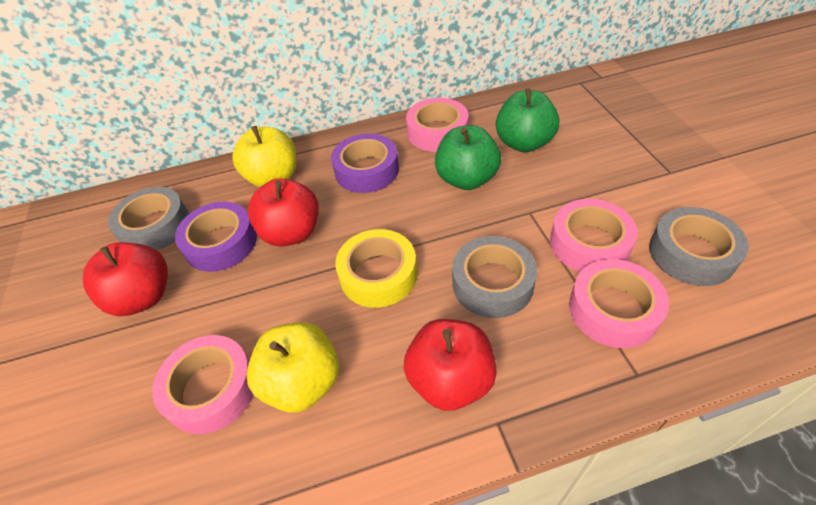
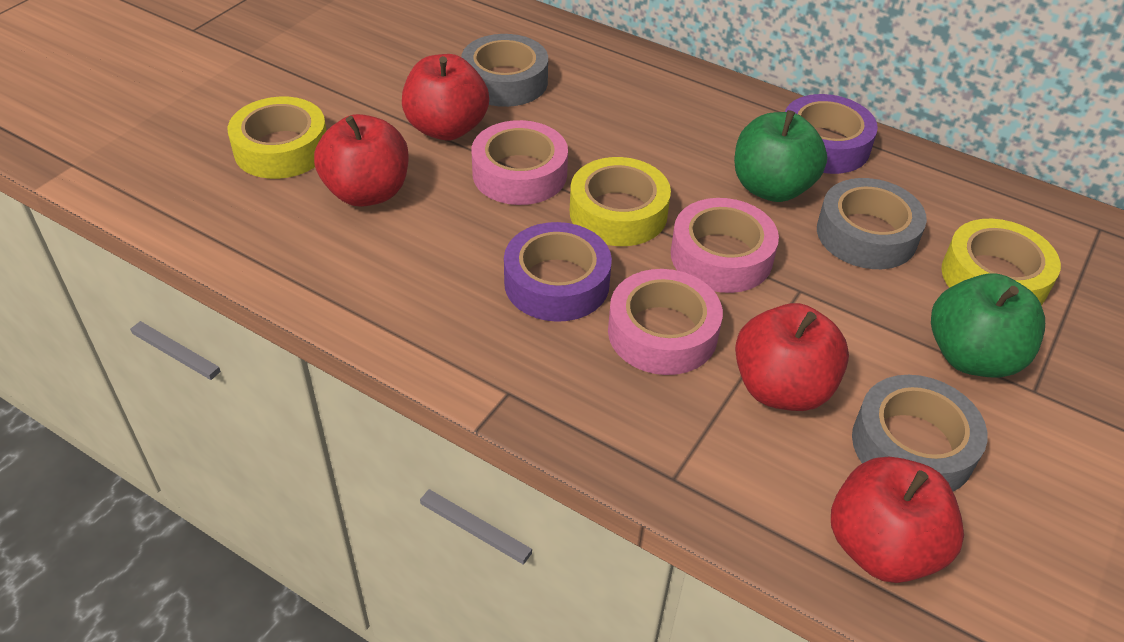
pink tape: [152,335,253,434] [406,98,469,152] [550,199,638,272] [569,259,669,348] = 4 -> [472,120,568,205] [608,269,723,375] [671,198,779,293] = 3
red apple: [83,242,168,316] [248,178,319,246] [404,319,497,411] = 3 -> [314,114,409,207] [402,54,489,140] [735,303,849,411] [831,457,964,583] = 4
yellow apple: [232,126,296,187] [247,322,339,413] = 2 -> none = 0
yellow tape: [335,229,417,308] = 1 -> [228,97,327,179] [570,157,671,246] [941,219,1061,305] = 3

